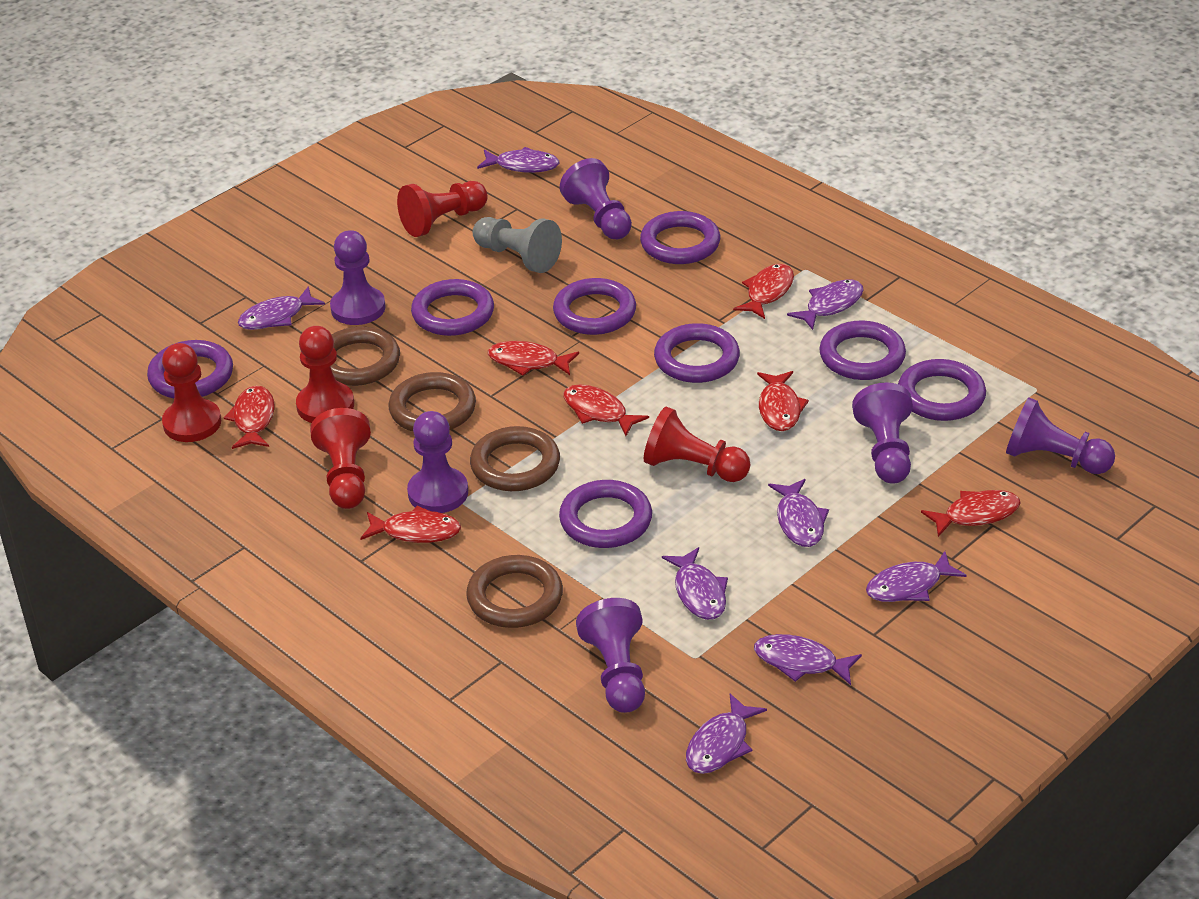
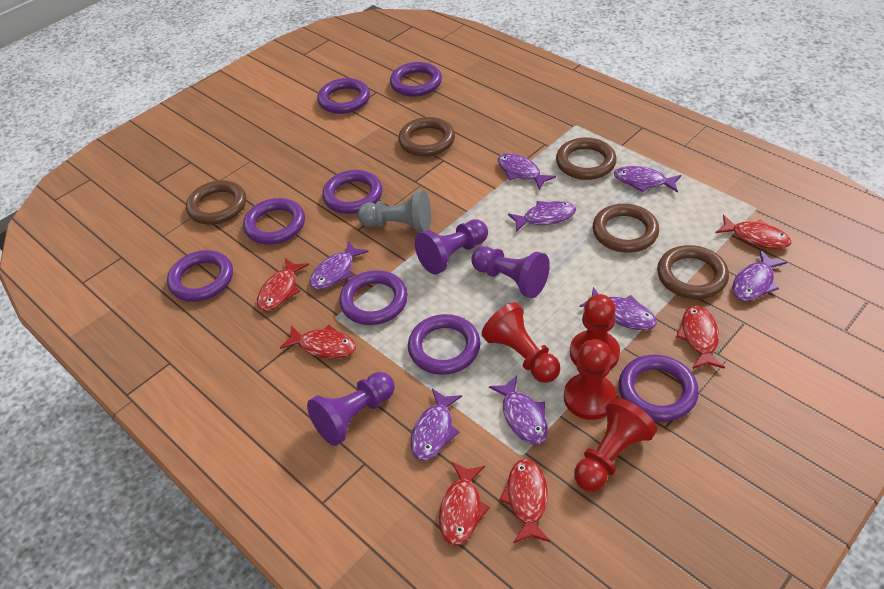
brown ring: [331,327,400,386] [388,372,476,432] [466,555,563,628] [470,426,560,491] = 4 -> [186,180,246,225] [398,117,455,157] [556,137,617,180] [593,203,659,253] [657,245,729,299] = 5
purple pawn: [330,230,386,325] [407,411,468,513] [560,158,632,239] [576,598,645,713] [852,382,913,484] [1006,397,1115,474] = 6 -> [307,372,395,446] [415,219,488,275] [471,246,550,298] = 3
red fish: [224,386,275,449] [360,506,461,543] [488,341,579,376] [563,385,649,436] [733,264,794,319] [757,371,809,431] [921,490,1021,537] = 7 -> [257,258,309,311] [280,325,356,359] [439,462,490,545] [499,459,550,543] [676,306,725,369] [715,215,791,249] = 6
red pawn: [162,343,221,442] [296,326,354,423] [310,408,371,509] [397,181,487,237] [644,407,751,482] = 5 -> [482,302,560,383] [564,339,616,420] [570,294,620,370] [574,397,657,491] = 4

